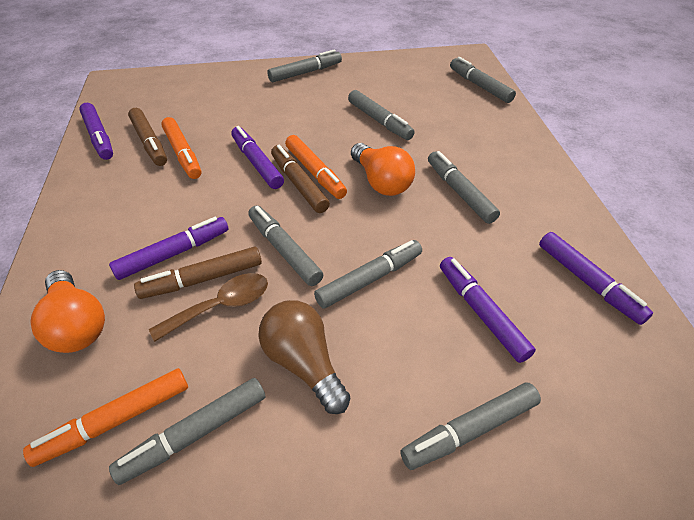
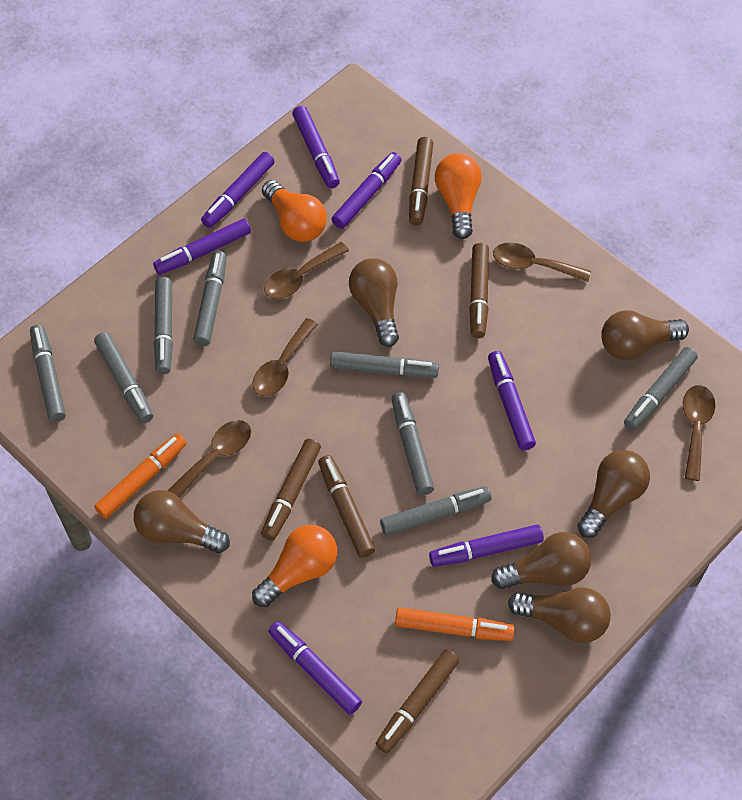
brown light bulb: [258,300,351,414] = 1 -> [134,490,230,553] [349,258,399,347] [491,532,592,589] [508,587,611,643] [578,450,650,538] [601,310,689,360] = 6
brown marker: [128,108,167,166] [134,246,262,299] [271,145,330,213] = 3 -> [261,439,321,541] [318,455,375,558] [376,649,460,753] [409,137,433,225] [469,243,489,338] = 5
brown spoon: [149,273,268,342] = 1 -> [167,420,251,498] [252,318,318,396] [264,242,349,299] [493,242,591,282] [683,385,715,481] = 5
orange light bulb: [30,270,105,353] [351,143,415,196] = 2 -> [252,525,337,607] [262,180,327,242] [435,153,482,239] = 3
orange marker: [23,368,188,467] [161,117,201,179] [285,135,347,199] = 3 -> [94,433,186,519] [395,607,515,641] = 2
purple marker: [79,103,113,160] [109,217,228,280] [231,126,284,189] [440,257,536,363] [539,232,653,325] = 5 -> [153,218,251,275] [201,152,275,228] [268,621,362,715] [292,106,340,188] [332,152,401,229] [429,524,544,567] [488,351,536,450] = 7

